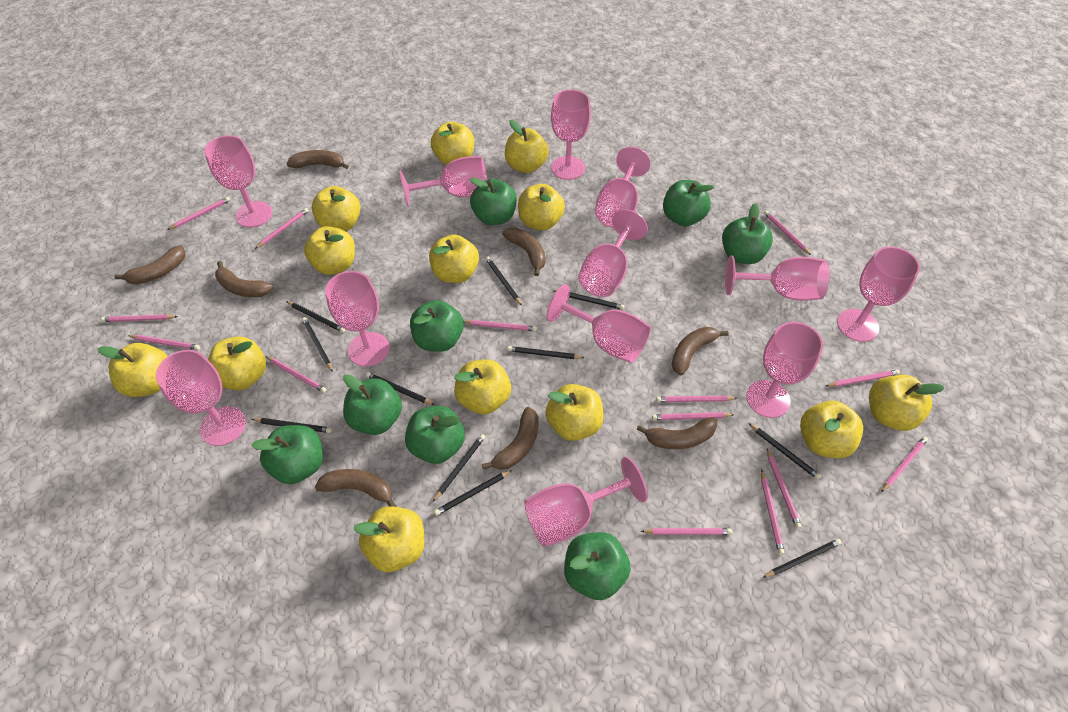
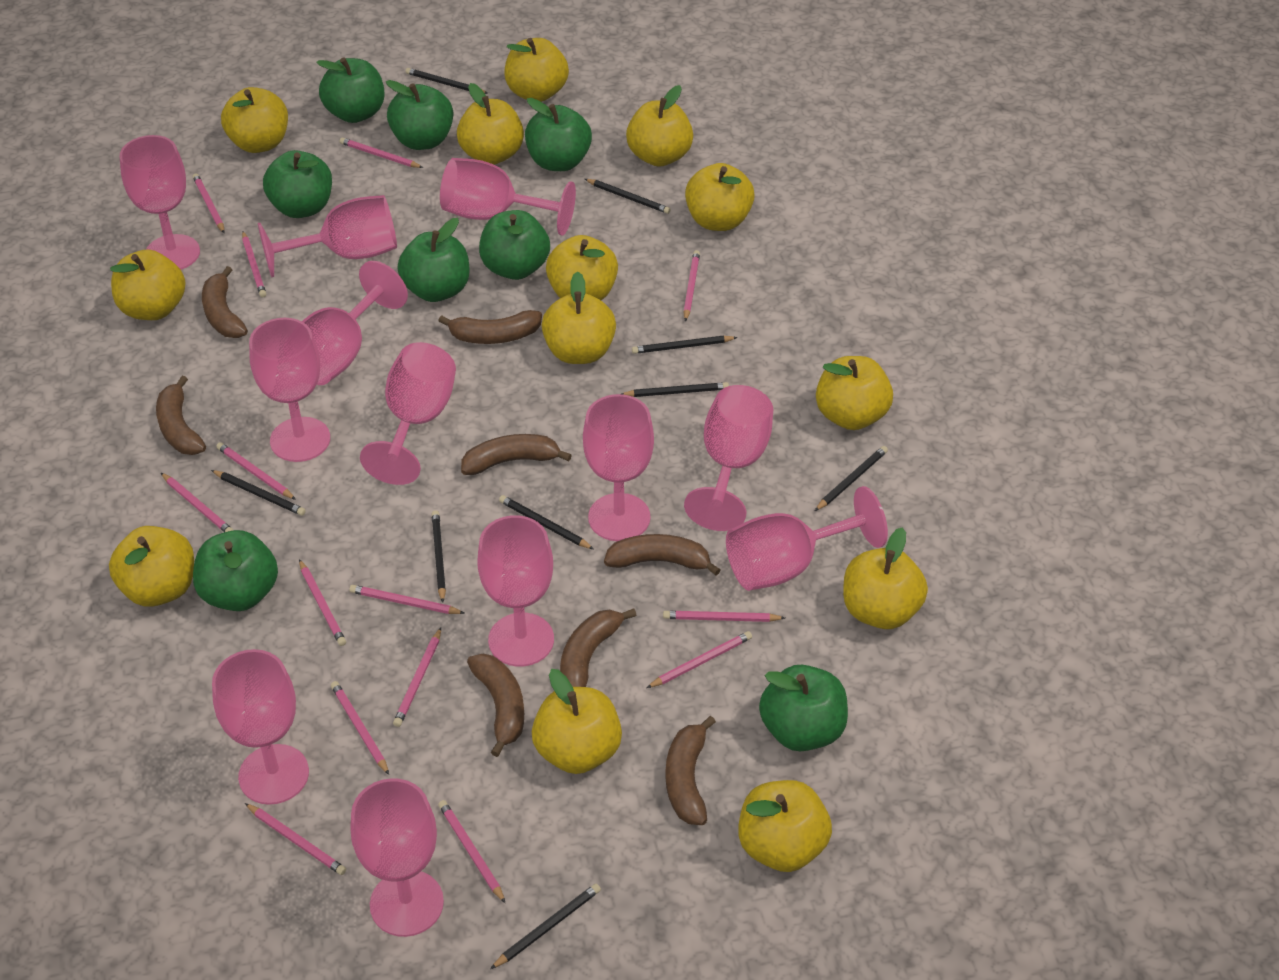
black pencil: [252,418,332,433] [286,301,346,333] [302,317,333,372] [366,372,435,405] [433,434,485,502] [434,470,512,516] [485,257,522,306] [507,346,584,359] [554,291,625,310] [748,423,821,480] [762,539,842,578] = 11 -> [211,470,306,516] [405,68,488,94] [432,510,446,603] [490,884,601,969] [499,495,594,549] [585,179,671,214] [622,382,729,397] [632,336,738,354] [815,446,888,511] = 9

